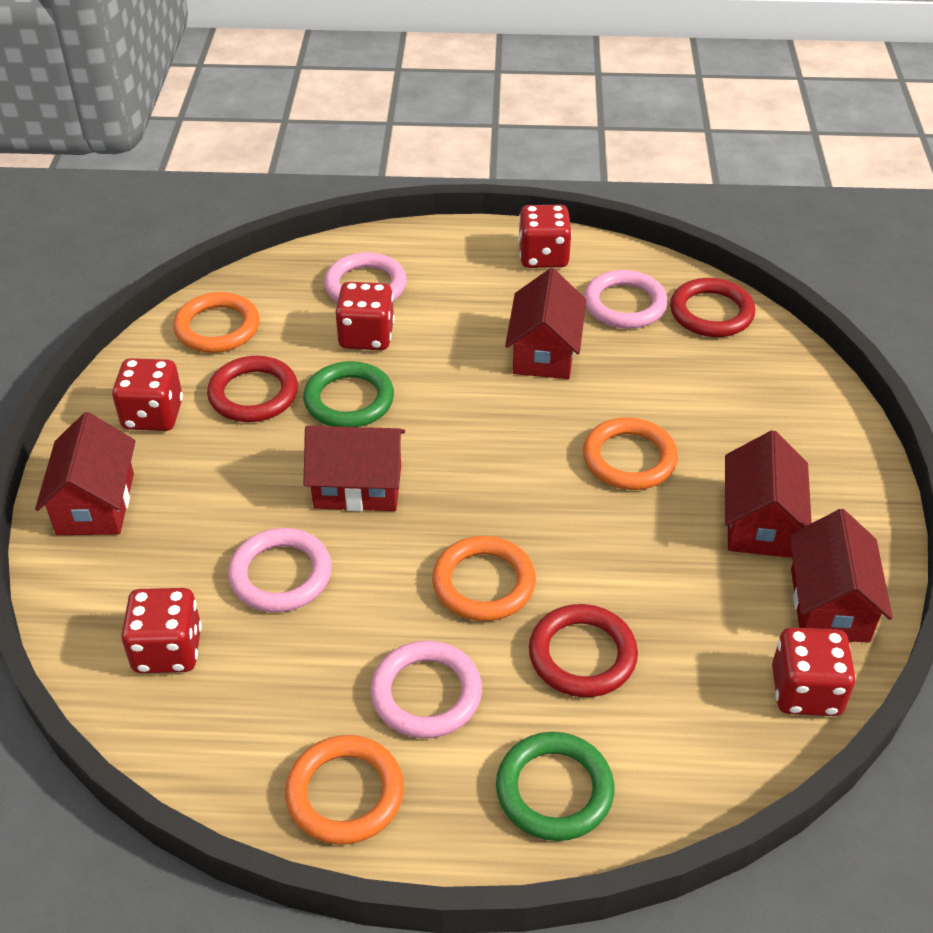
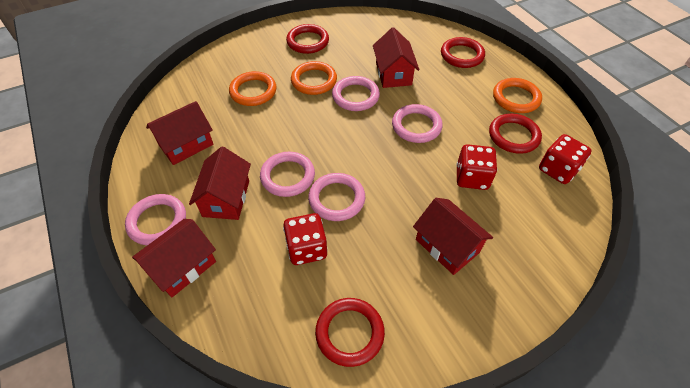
green ring: [303,361,394,427] [496,732,614,841] = 2 -> none = 0
orange ring: [173,292,260,353] [285,735,404,845] [432,536,536,621] [583,417,678,490] = 4 -> [229,71,277,106] [291,61,337,95] [493,78,542,113] = 3
pink ring: [228,528,332,612] [324,252,407,303] [370,641,482,738] [584,270,668,329] = 4 -> [125,194,186,245] [260,152,315,197] [308,173,365,221] [332,76,380,111] [392,104,443,143] = 5
red dice: [112,358,183,431] [121,588,202,673] [335,282,394,350] [518,205,572,268] [772,627,856,716] = 5 -> [283,213,328,265] [456,144,497,190] [539,134,592,184] = 3
red ring: [207,356,298,422] [529,604,638,697] [670,278,755,337] = 3 -> [286,24,329,54] [315,298,385,367] [441,37,485,68] [489,114,542,154] = 4

